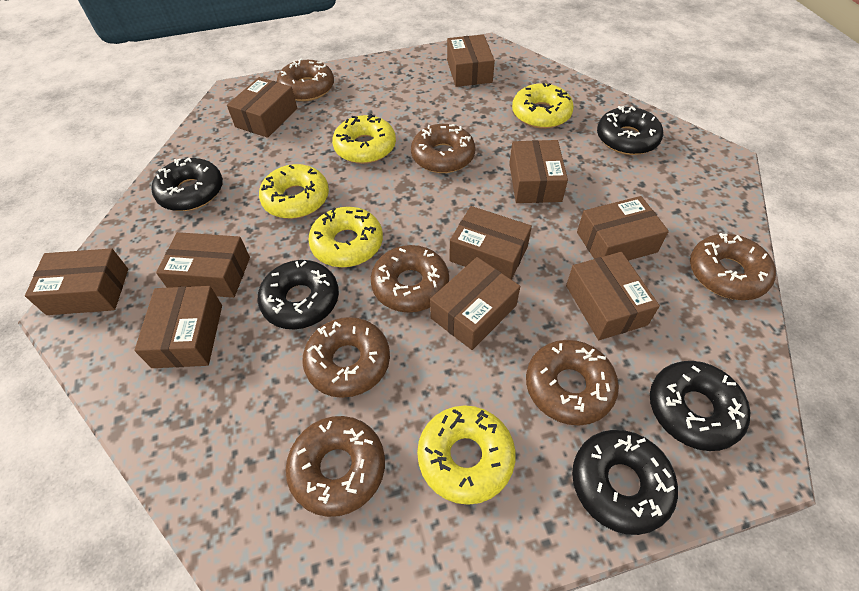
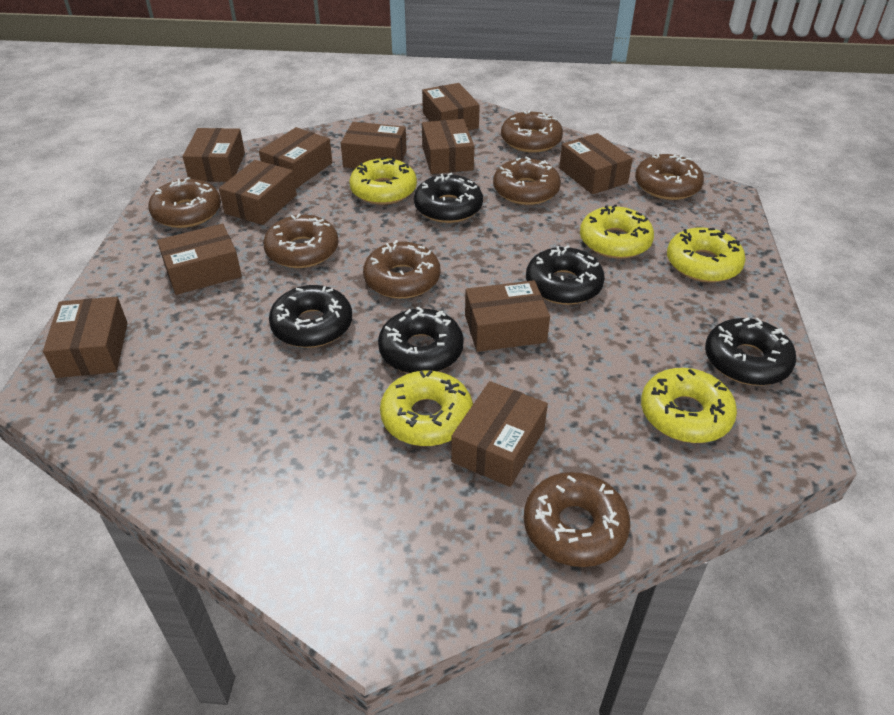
brown box: [25,248,128,315] [134,286,222,368] [156,232,250,298] [227,77,297,138] [430,257,520,350] [447,34,495,87] [449,206,532,280] [509,140,568,203] [566,252,660,340] [577,196,669,261] = 10 -> [43,297,128,378] [157,224,242,295] [183,128,245,182] [219,160,297,225] [259,127,333,188] [341,122,407,168] [422,83,480,130] [422,119,474,174] [451,381,548,487] [465,280,550,352] [559,133,633,195] = 11

